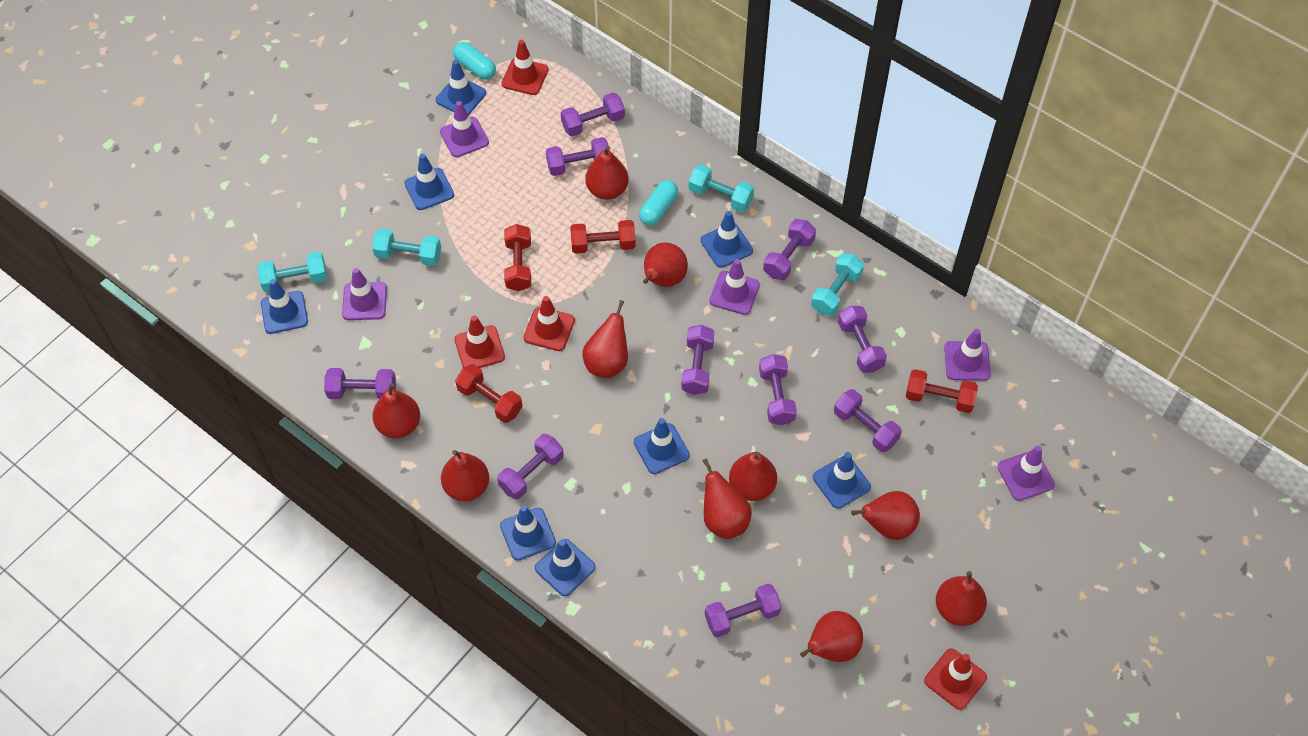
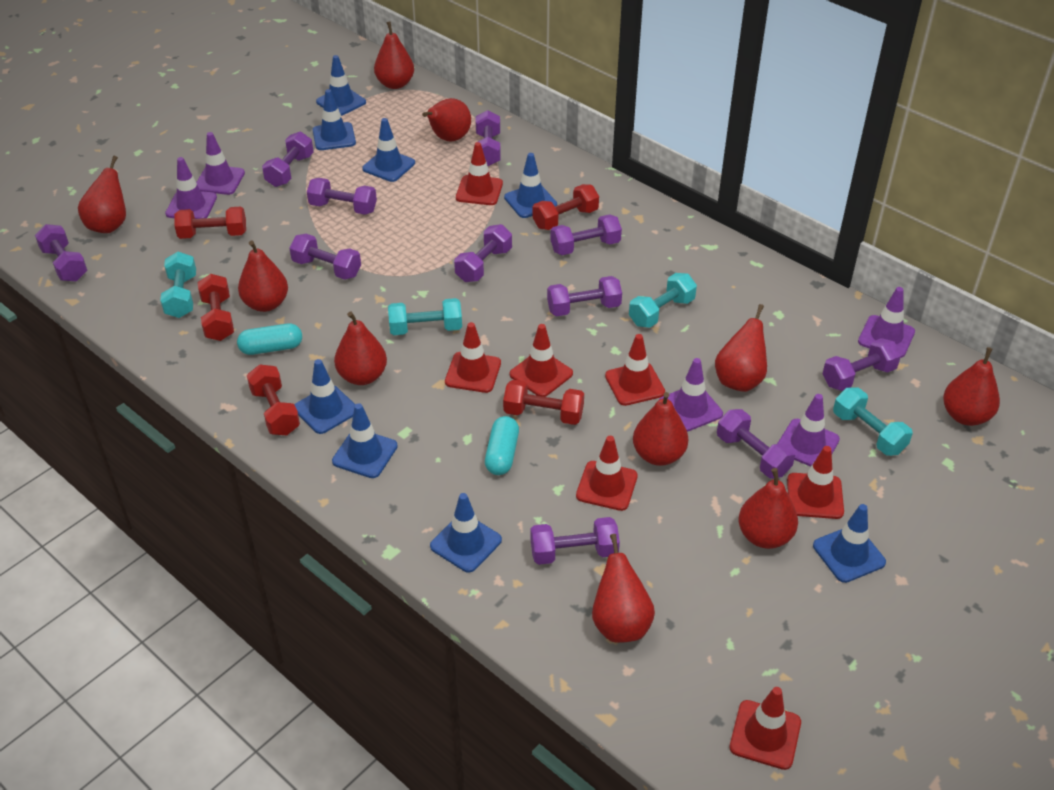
purple dumbbell: [324,368,396,399] [497,434,564,500] [546,137,610,176] [561,93,625,137] [681,325,714,395] [705,584,782,637] [759,354,797,425] [763,219,816,280] [834,389,902,452] [838,306,887,373] = 10 -> [35,224,87,281] [262,132,314,187] [290,234,361,280] [307,178,377,215] [454,224,512,282] [476,110,501,166] [530,517,620,565] [547,276,622,316] [550,214,622,255] [717,409,795,478] [822,338,901,391] = 11
red dumbbell: [455,364,523,423] [504,224,531,291] [570,220,636,254] [906,369,978,413] = 4 -> [174,207,246,239] [198,274,234,341] [247,364,300,435] [503,380,584,425] [532,184,599,230] = 5
red traffic cone: [454,315,505,368] [501,40,549,95] [523,296,575,351] [924,648,987,710] = 4 -> [445,322,501,393] [456,142,503,205] [510,324,573,397] [576,436,638,511] [605,334,665,406] [729,687,801,770] [787,446,844,519] = 7

